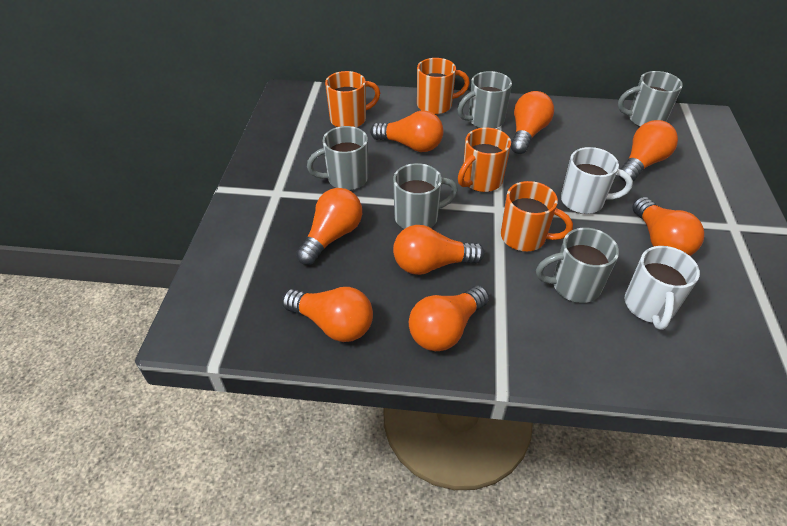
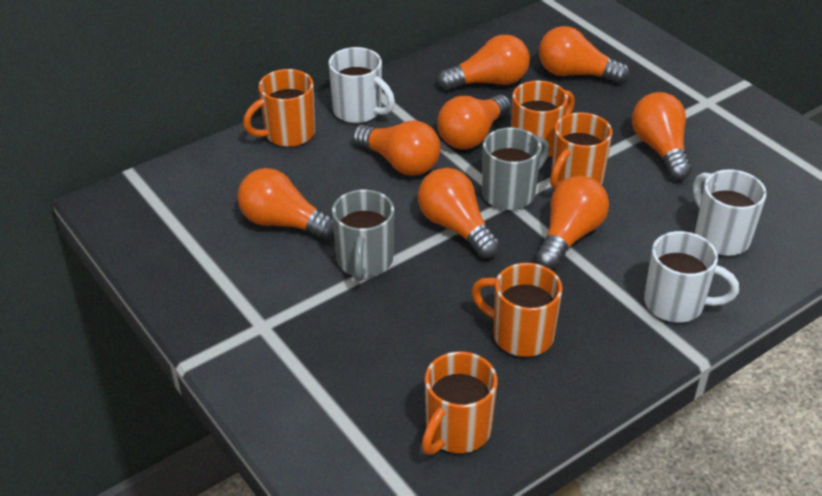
grey mug: [307,126,368,190] [393,163,458,229] [458,71,512,128] [536,228,619,303] [618,71,683,127] = 5 -> [332,189,394,281] [482,127,549,210] = 2
orange mug: [325,71,380,127] [417,58,470,115] [458,128,511,192] [501,181,573,251] = 4 -> [243,69,315,147] [422,351,498,455] [471,263,562,357] [511,80,575,158] [550,112,612,189] = 5
white mug: [561,147,633,214] [625,246,700,330] = 2 -> [328,47,395,123] [644,231,739,323] [693,169,767,256] = 3

